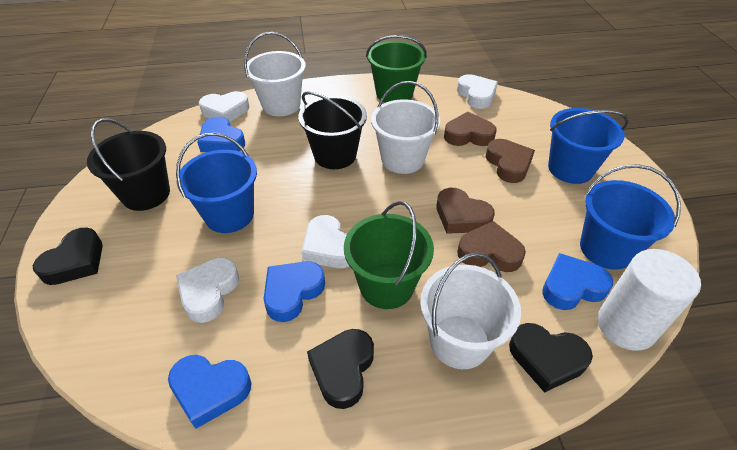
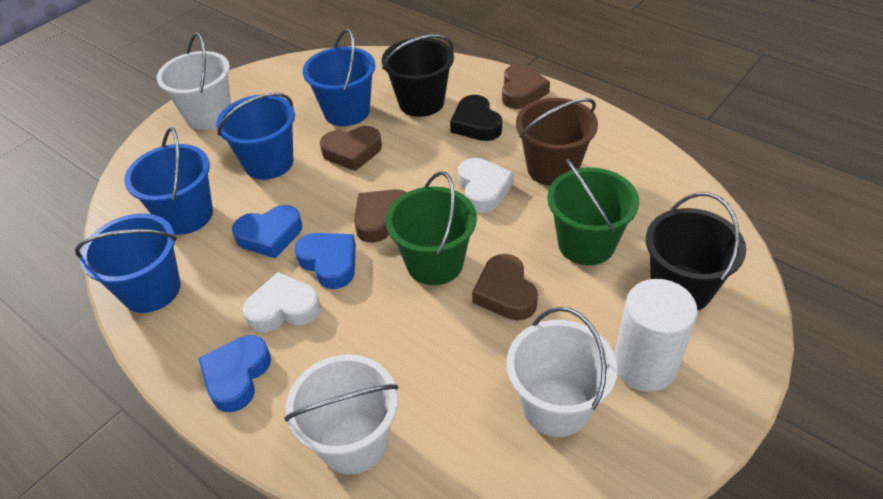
black heart: [33,228,103,285] [307,329,374,409] [509,323,593,393] = 3 -> [450,95,502,141] = 1
blue bucket: [176,133,257,233] [548,108,628,184] [580,164,681,270] = 3 -> [75,214,181,313] [124,127,213,235] [216,93,295,180] [303,29,375,126] = 4
blue heart: [168,355,251,429] [197,116,245,152] [264,261,325,322] [542,253,613,310] = 4 -> [198,335,271,412] [232,205,302,258] [295,233,356,289] = 3
brown bucket: none = 0 -> [516,98,598,186] = 1
white heart: [176,258,239,323] [199,91,249,122] [301,215,349,268] [457,74,498,109] = 4 -> [243,272,321,332] [458,158,514,213] = 2

